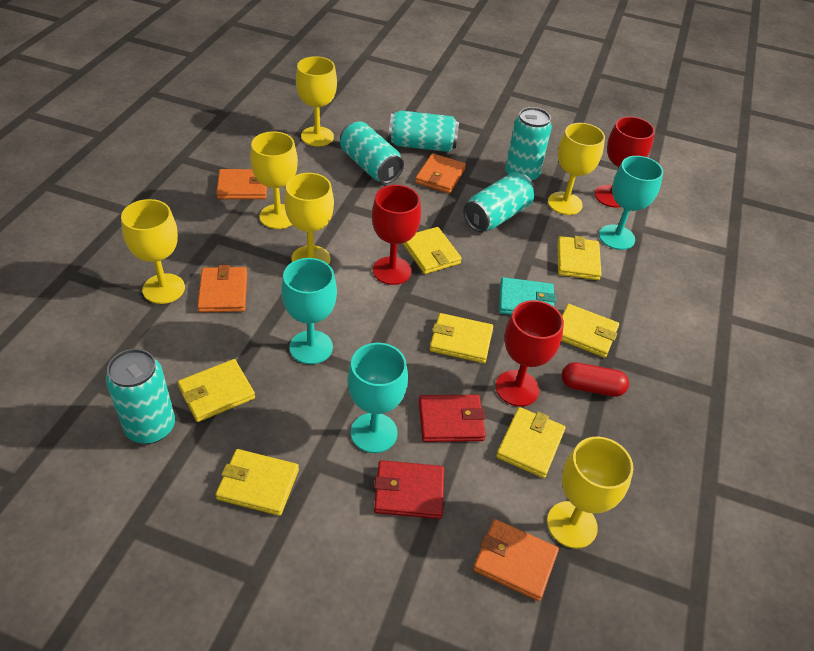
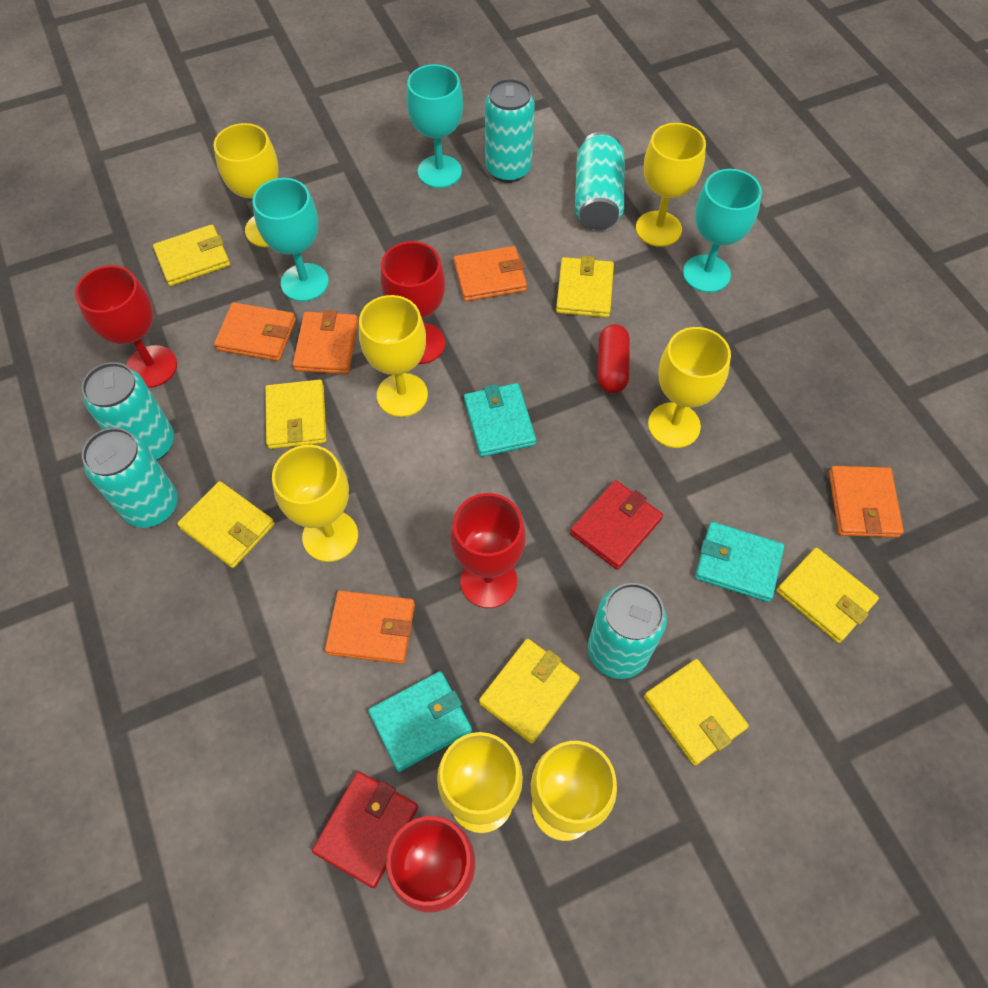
orange wallet: [197,265,247,312] [216,169,267,199] [415,153,466,194] [473,519,559,601] = 4 -> [214,302,296,361] [293,310,358,374] [325,591,415,664] [454,246,527,302] [829,466,904,537] = 5
red goblet: [372,185,421,285] [496,300,564,406] [595,117,655,208] = 3 -> [75,265,177,388] [381,241,445,364] [386,816,475,913] [451,493,526,608] = 4
turquoise wallet: [499,277,556,315] = 1 -> [368,671,472,772] [464,383,536,457] [695,522,784,602] = 3
yellow goblet: [121,199,185,304] [250,131,298,229] [284,173,334,264] [296,56,337,146] [547,436,633,549] [548,123,605,215] = 6 -> [214,123,279,247] [272,445,358,562] [359,295,428,417] [437,732,523,833] [531,741,617,841] [636,123,706,247] [648,327,731,448] = 7

